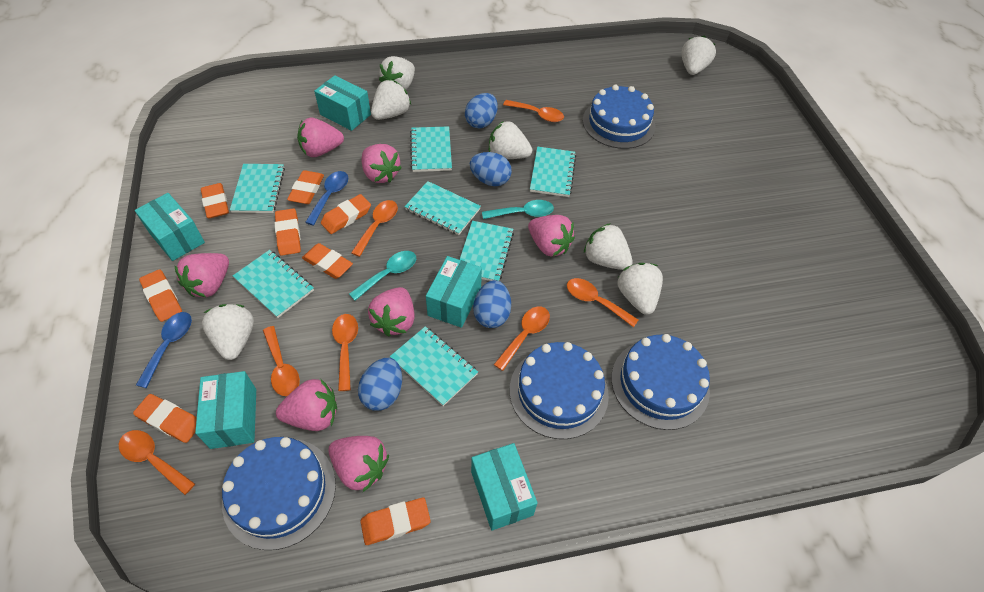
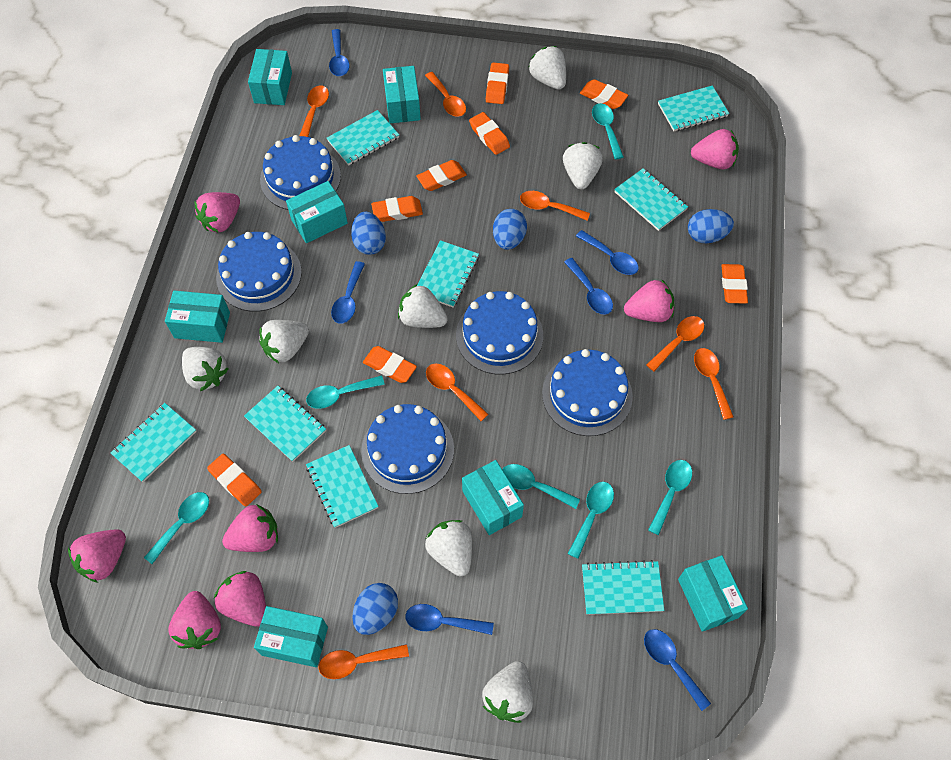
blue cake: [222,437,336,550] [510,342,609,439] [583,85,655,149] [611,334,710,430] = 4 -> [216,232,302,312] [260,135,341,210] [361,404,454,494] [456,291,543,375] [542,349,633,436] = 5
blue spoon: [136,312,192,388] [305,171,348,226] = 2 -> [329,29,350,76] [331,261,365,324] [405,604,494,635] [564,258,613,315] [576,230,639,275] [644,629,711,711] = 6
turquoise box: [135,193,205,261] [195,371,256,449] [314,75,371,131] [426,256,482,328] [471,443,538,531] = 5 -> [165,291,230,343] [248,49,292,105] [254,606,328,667] [286,181,348,243] [383,66,421,123] [462,460,524,535] [678,555,748,632] = 7
turquoise notebook: [230,164,285,213] [233,250,314,318] [390,326,478,406] [405,181,481,235] [410,126,452,172] [459,221,514,281] [530,146,576,197] = 7 -> [111,403,197,482] [244,386,326,462] [306,445,379,528] [327,110,399,166] [417,240,479,308] [582,560,664,615] [614,168,688,231] [658,86,729,131] = 8
turquoise spoon: [349,251,416,301] [482,200,554,219] = 2 -> [144,492,209,564] [306,375,385,409] [502,464,580,509] [568,482,614,559] [592,103,623,160] [648,460,692,535] = 6

